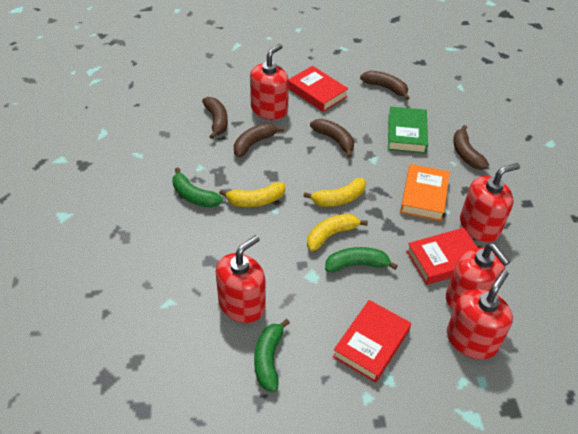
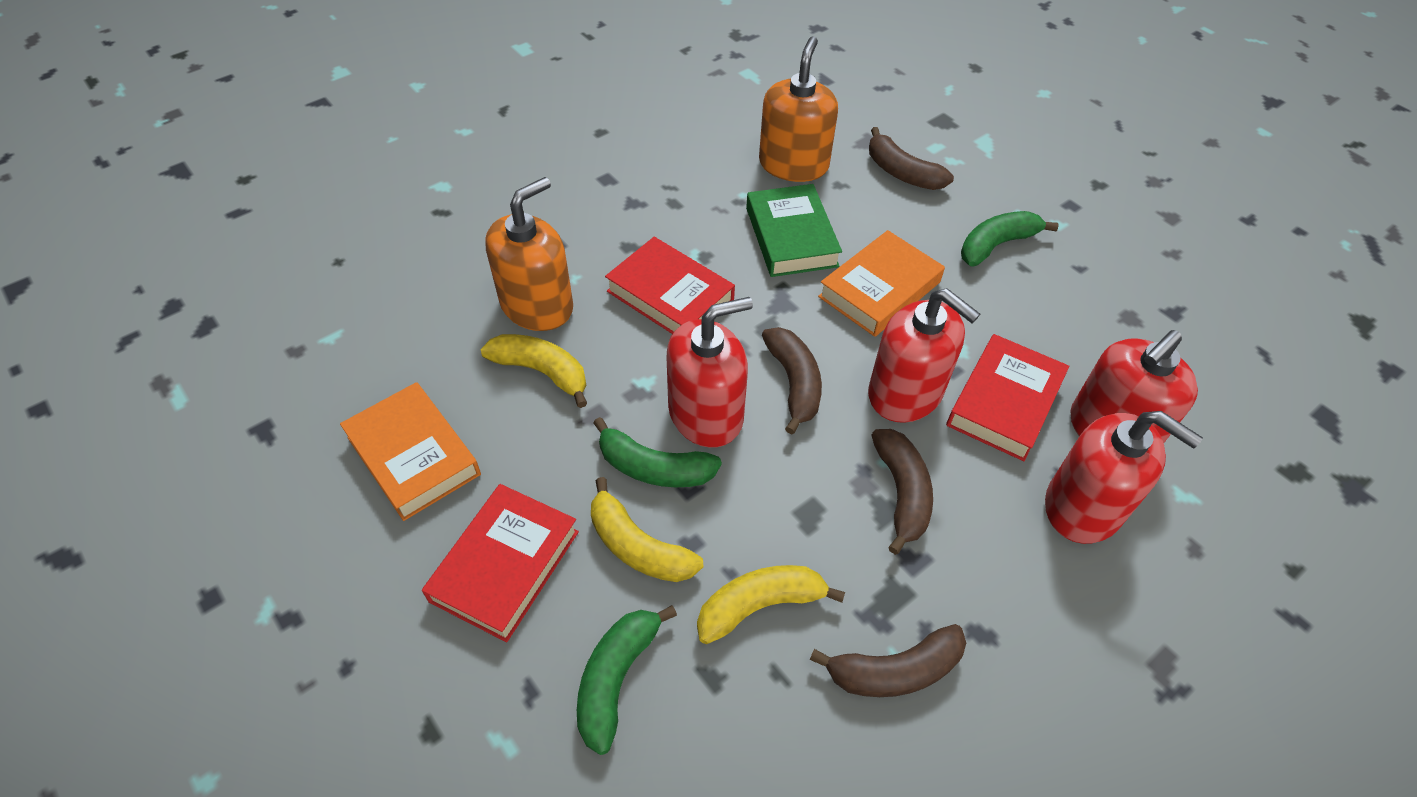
brown banana: [202,97,228,139] [234,123,284,157] [310,119,354,158] [360,71,409,100] [453,125,489,170] = 5 -> [762,327,822,435] [810,624,966,697] [869,127,954,190] [871,429,933,555] = 4
orange book: [400,164,450,221] = 1 -> [340,382,481,521] [818,230,945,337] = 2
orange soap dispenser: none = 0 -> [485,177,573,331] [759,36,838,182] = 2
red soap dispenser: [216,235,266,323] [250,44,289,120] [446,244,510,311] [447,270,513,360] [460,163,520,242] = 5 -> [666,297,753,448] [868,288,980,423] [1045,411,1203,544] [1070,330,1198,443] = 4

